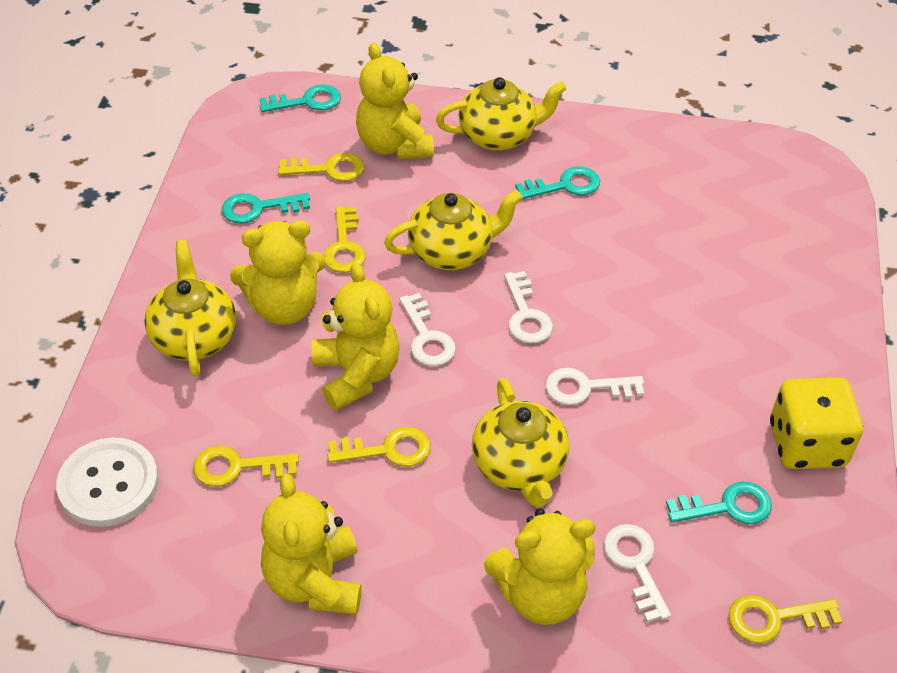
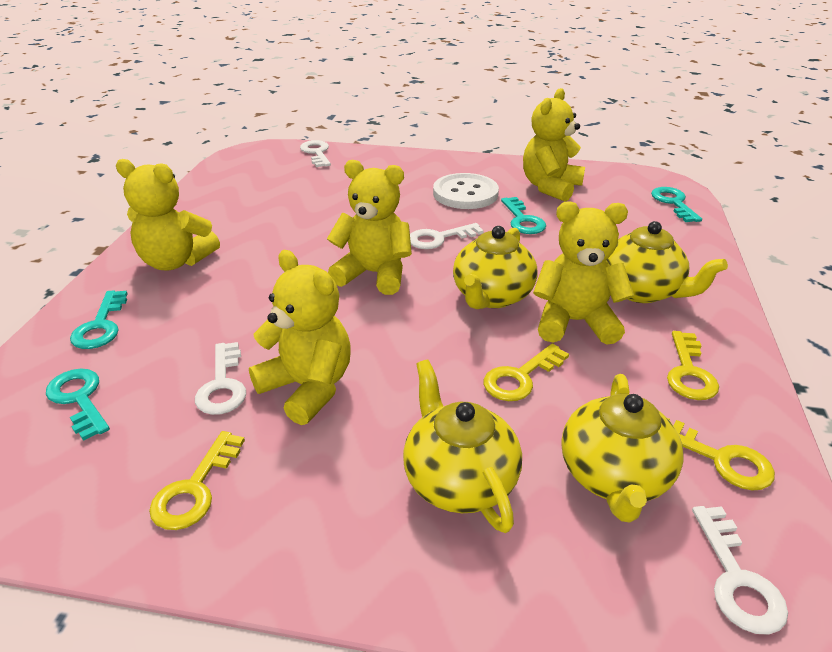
yellow dice: [770,377,863,469] = 1 -> none = 0
yellow key: [193,445,299,487] [278,153,365,181] [323,206,366,273] [327,426,431,467] [728,595,842,643] = 5 -> [149,431,245,530] [484,343,569,401] [666,417,775,490] [667,331,719,400] = 4

